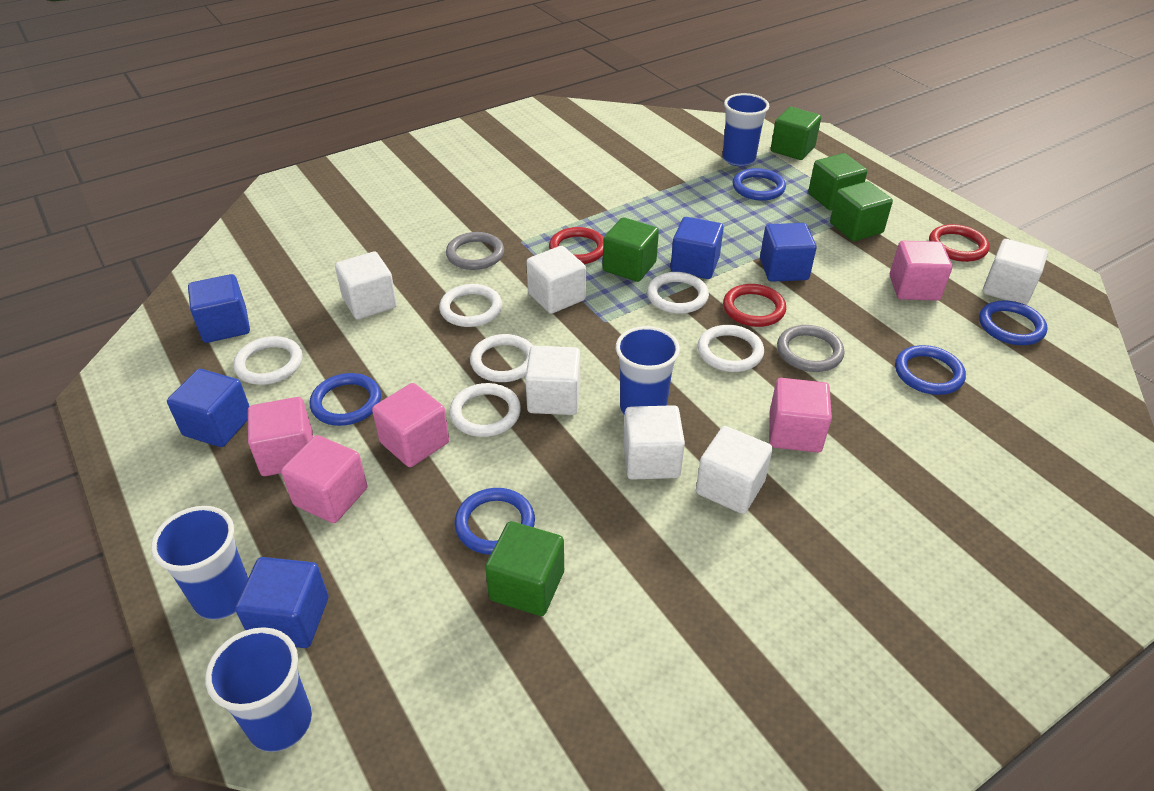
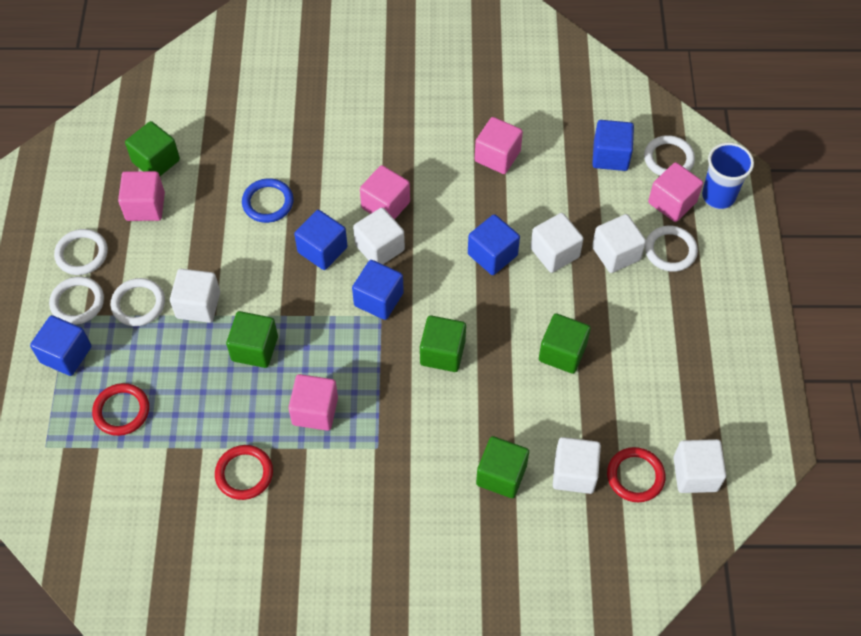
blue cup: [151,506,248,620] [205,627,312,752] [616,326,680,416] [722,93,769,166] = 4 -> [702,143,754,209] = 1
blue ring: [310,373,381,426] [454,488,535,555] [733,168,786,201] [895,345,966,395] [979,300,1048,345] = 5 -> [242,178,294,223] = 1
grey ring: [446,232,504,270] [777,325,845,372] = 2 -> none = 0
white ring: [233,336,303,385] [439,284,502,327] [449,383,521,437] [470,334,533,382] [647,272,709,314] [697,325,764,372] = 6 -> [49,276,104,325] [54,229,108,275] [110,278,165,326] [644,135,695,176] [645,226,698,272] = 5

